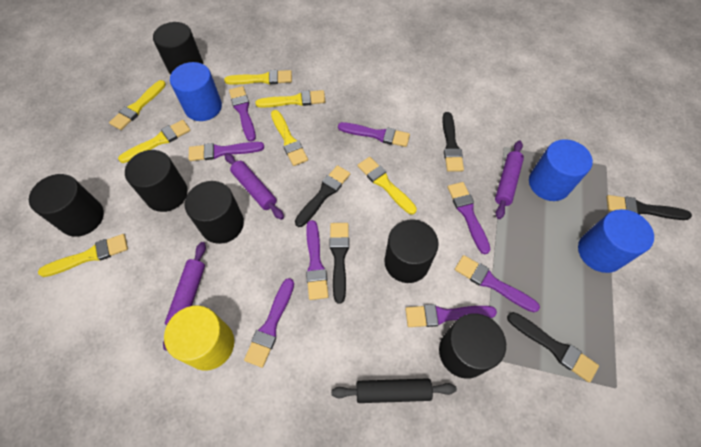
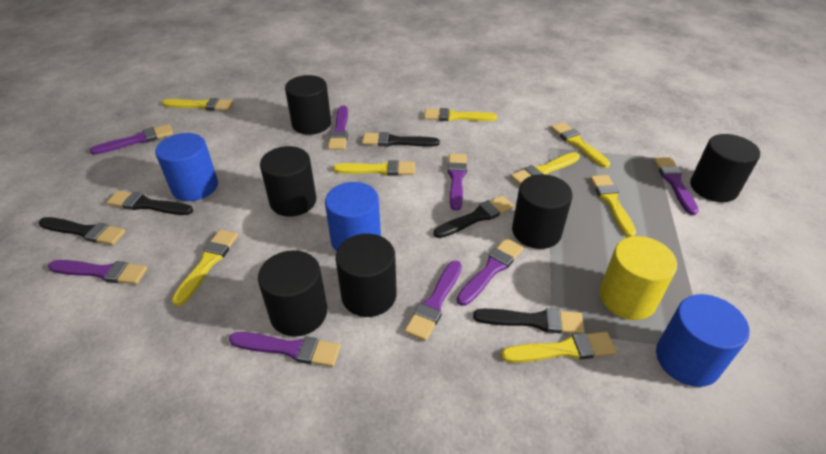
black rolling pin: [331,378,457,403] = 1 -> none = 0
purple rolling pin: [163,242,206,351] [225,153,284,220] [495,140,524,219] = 3 -> none = 0
yellow brush: [38,234,128,277] [109,80,166,130] [118,120,191,163] [224,70,292,84] [255,90,325,108] [271,110,308,166] [357,157,417,214] = 7 -> [162,98,233,111] [172,229,238,306] [333,160,415,176] [424,108,497,121] [501,332,616,363] [511,152,580,185] [551,122,611,168] [590,175,636,237] = 8

